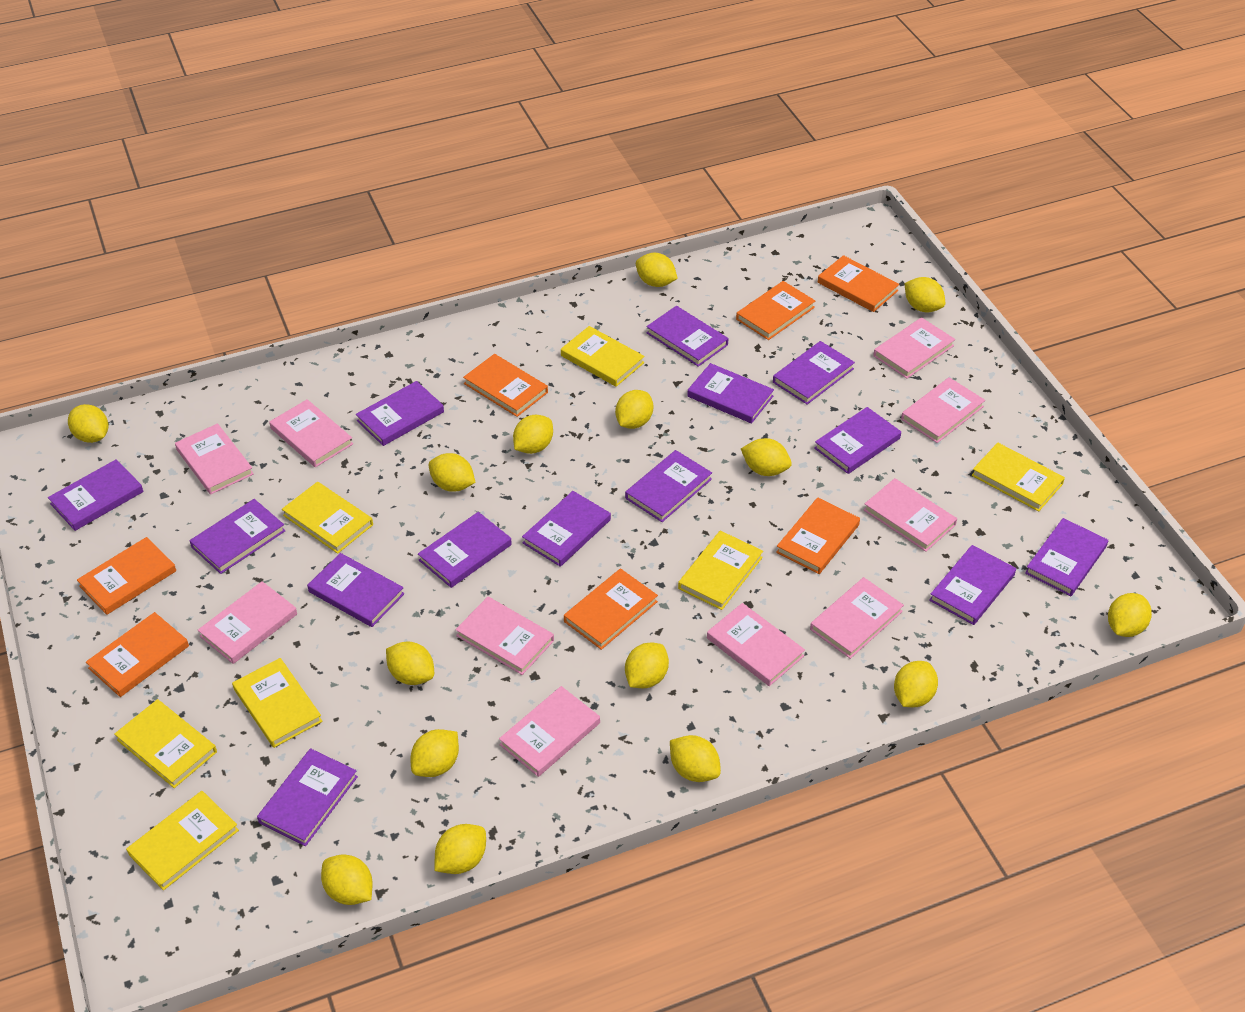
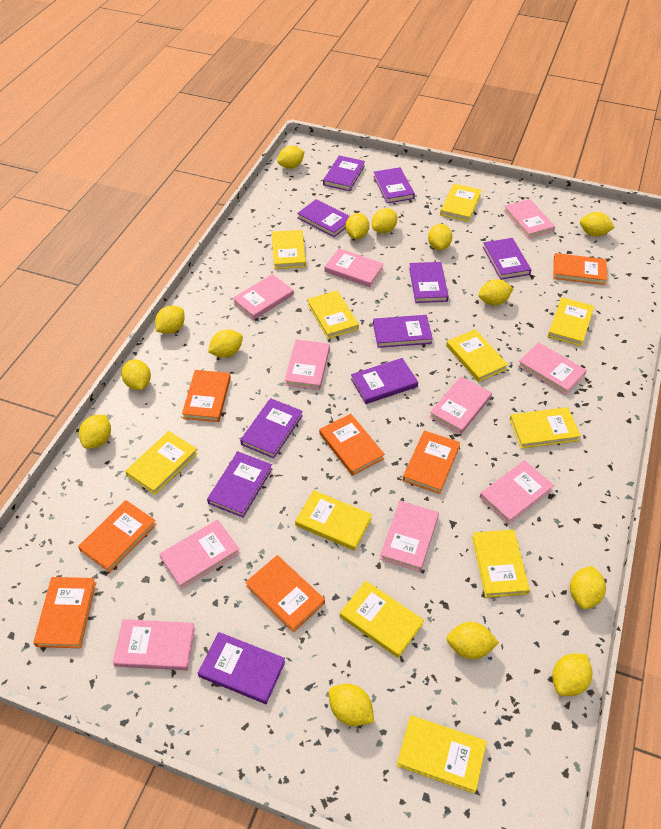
purple book: [48,459,144,531] [189,499,286,574] [257,748,358,846] [307,553,404,627] [356,381,444,446] [418,512,512,588] [522,491,611,567] [625,450,712,522] [646,306,729,367] [687,363,774,424] [773,341,855,405] [814,407,901,474] [929,545,1016,625] [1025,518,1108,596] = 14 -> [198,632,285,704] [207,452,272,518] [240,398,303,458] [297,199,350,237] [323,155,365,191] [351,358,418,404] [373,167,415,203] [373,315,433,348] [409,262,449,303] [483,238,531,280] = 10
yellow book: [115,699,217,788] [126,791,239,890] [232,658,322,748] [282,482,373,554] [561,326,644,387] [678,531,763,610] [972,443,1065,512] = 7 -> [125,431,198,495] [272,230,306,269] [295,490,372,551] [307,291,359,339] [340,581,424,658] [397,715,487,794] [440,184,481,222] [446,329,508,382] [472,530,530,598] [510,407,581,449] [548,297,594,346] = 11
yellow lemon: [68,404,108,443] [321,854,373,905] [386,641,434,685] [410,729,459,777] [429,453,476,492] [434,824,486,874] [513,415,553,454] [615,390,653,429] [625,643,669,688] [636,253,678,287] [670,735,721,782] [741,438,792,476] [894,661,938,707] [904,277,945,312] [1108,593,1152,637] = 15 -> [79,415,111,449] [121,359,151,390] [155,306,185,334] [208,330,243,358] [277,146,305,169] [329,684,374,726] [346,213,369,239] [372,208,397,233] [428,224,452,250] [446,622,499,659] [478,279,513,305] [552,654,592,696] [570,566,606,609] [580,212,615,236] = 14

